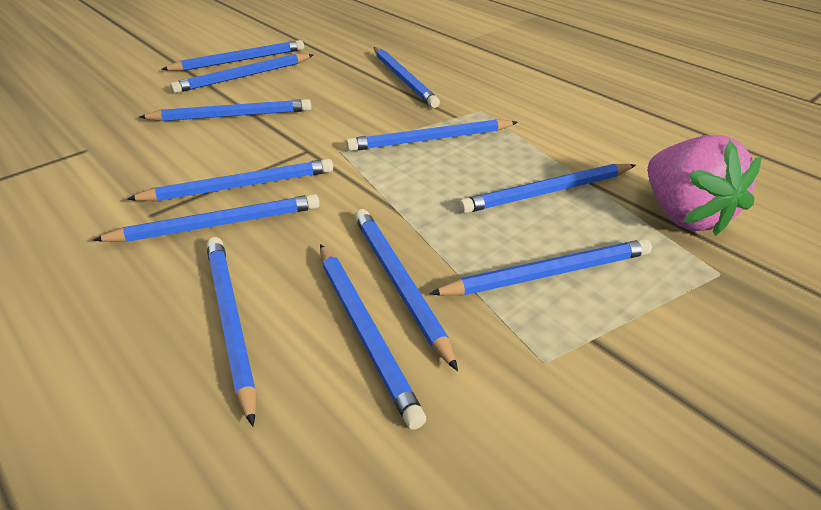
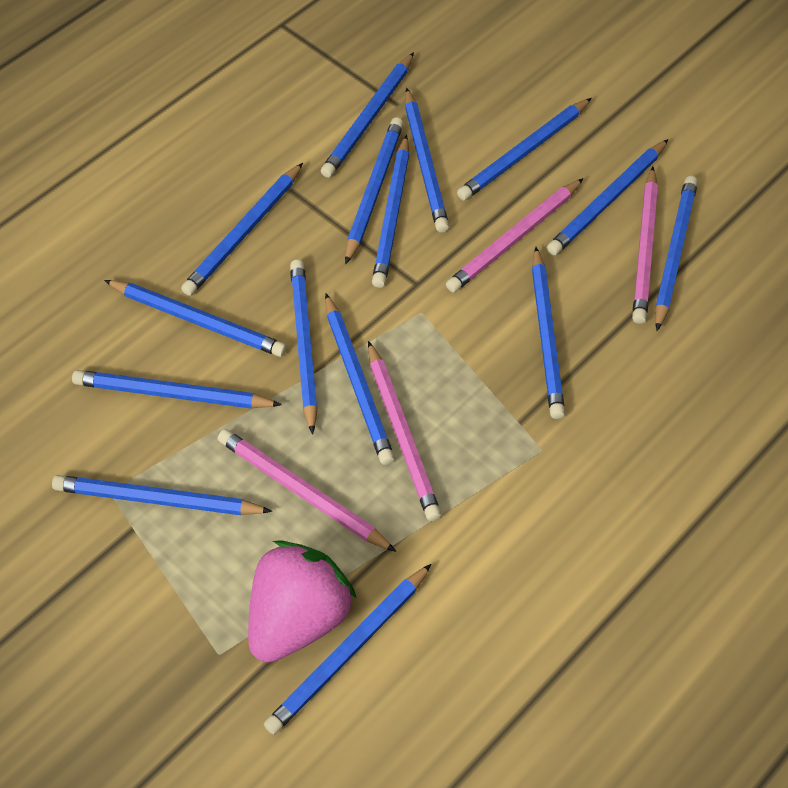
blue pencil: [93,194,320,242] [127,159,333,201] [139,99,311,121] [161,40,304,71] [170,54,313,93] [206,237,257,427] [320,244,426,430] [346,119,518,151] [354,209,458,371] [374,47,440,108] [429,239,652,295] [459,164,636,213] = 12 -> [52,475,272,515] [72,370,282,409] [104,280,287,357] [181,163,303,296] [264,564,431,735] [290,260,318,435] [321,52,414,178] [325,293,395,465] [345,117,404,264] [372,135,409,288] [405,88,449,232] [457,98,592,200] [532,247,565,419] [547,139,668,255] [655,176,698,331] = 15
pink pencil: none = 0 -> [218,429,397,552] [368,341,441,521] [446,178,583,293] [632,167,658,324] = 4

